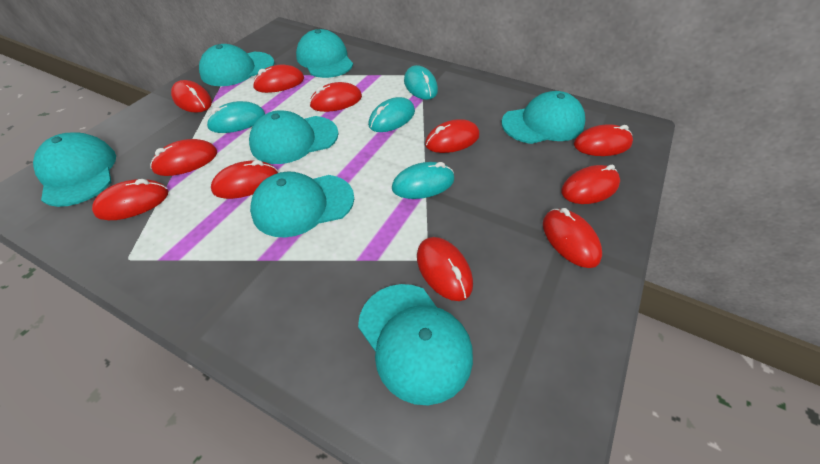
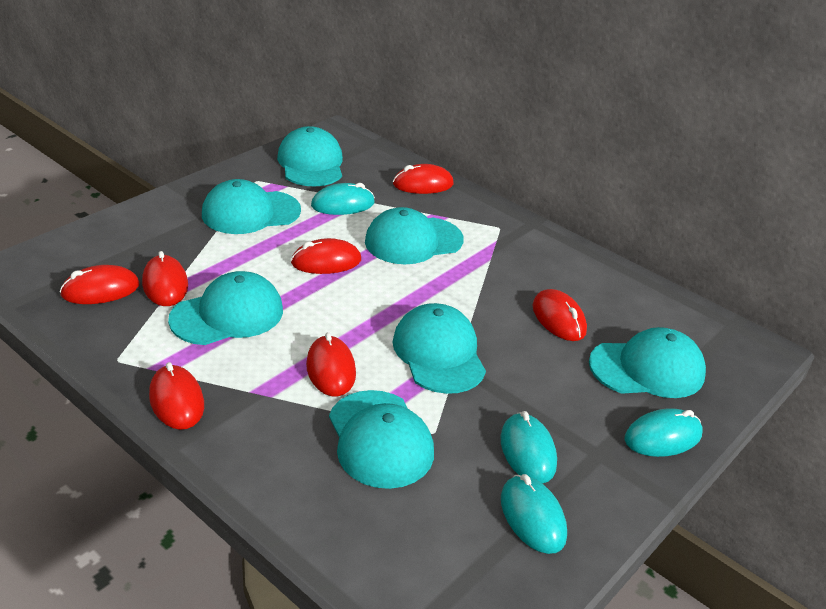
red mouse: [92,179,169,220] [150,139,217,176] [171,80,212,113] [211,160,278,199] [253,65,304,93] [309,82,362,112] [417,237,473,301] [425,119,479,153] [543,208,602,268] [561,164,620,204] [574,124,633,156] = 11 -> [60,265,140,304] [142,251,188,306] [149,362,204,430] [291,238,361,274] [306,332,356,397] [393,164,454,194] [532,289,587,341] = 7

